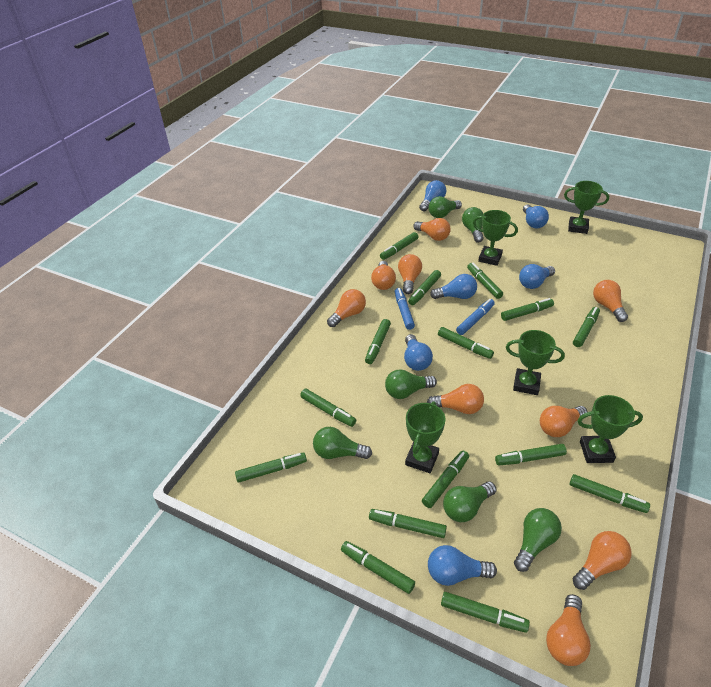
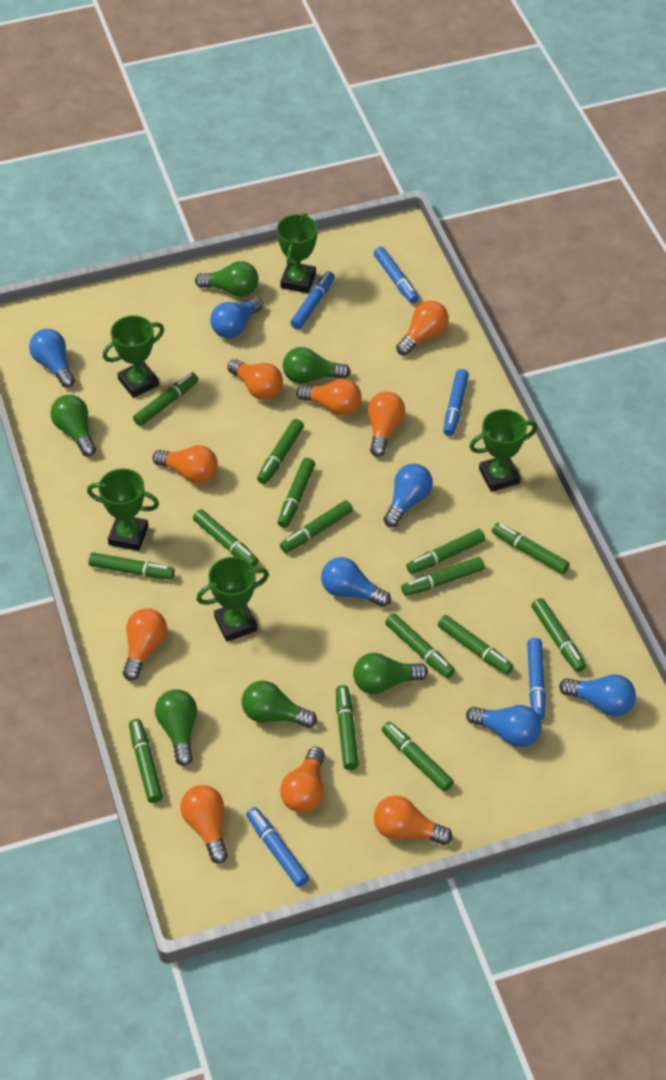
blue marker: [395,288,415,330] [456,299,495,335] = 2 -> [246,807,309,887] [290,271,335,329] [374,247,419,304] [443,369,469,436] [527,638,546,720] = 5

